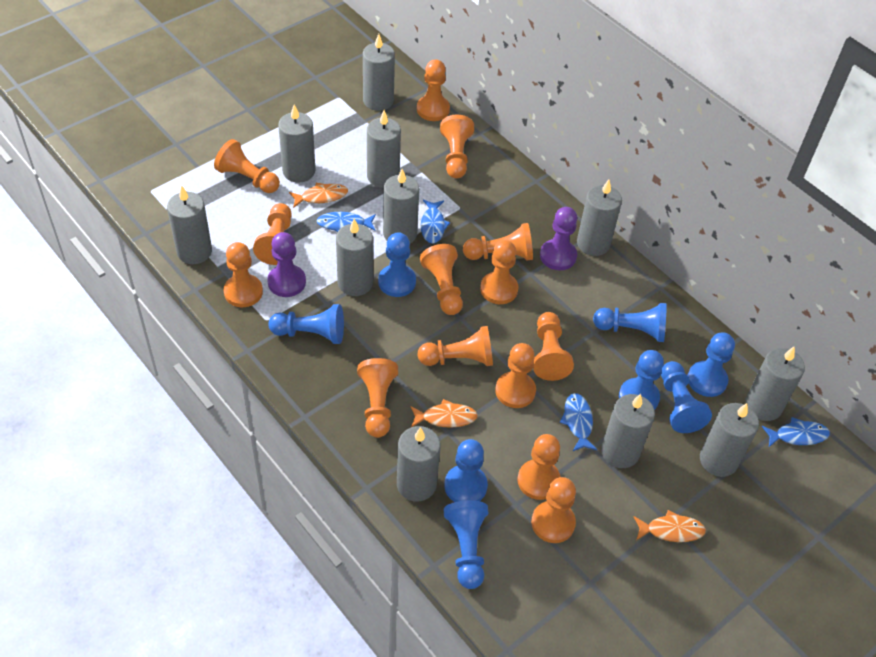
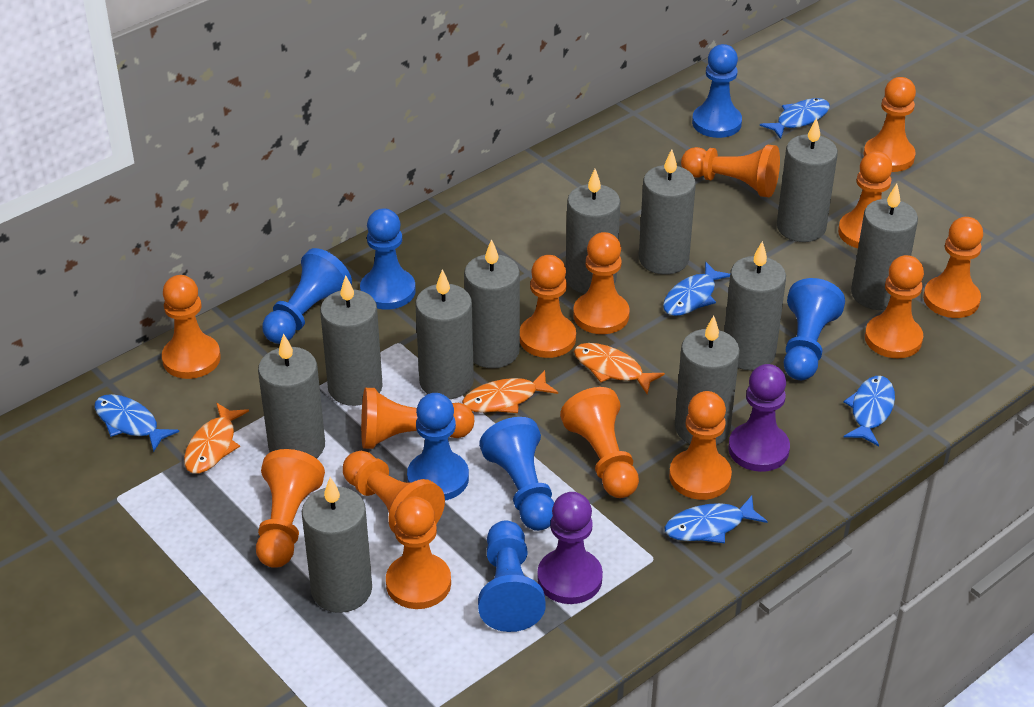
blue fish: [316,212,376,232] [421,200,450,244] [560,393,597,451] [762,417,830,447] = 4 -> [94,394,179,452] [663,262,730,316] [664,496,768,544] [760,98,830,139] [843,376,895,446] = 5
blue pawn: [268,304,344,344] [378,232,416,297] [444,439,488,502] [444,500,488,589] [593,303,667,342] [619,350,664,410] [661,361,712,433] [688,333,735,397] = 8 -> [262,248,352,344] [360,208,416,310] [407,393,469,501] [478,520,546,632] [479,417,554,531] [692,44,742,138] [784,278,845,380] = 7

